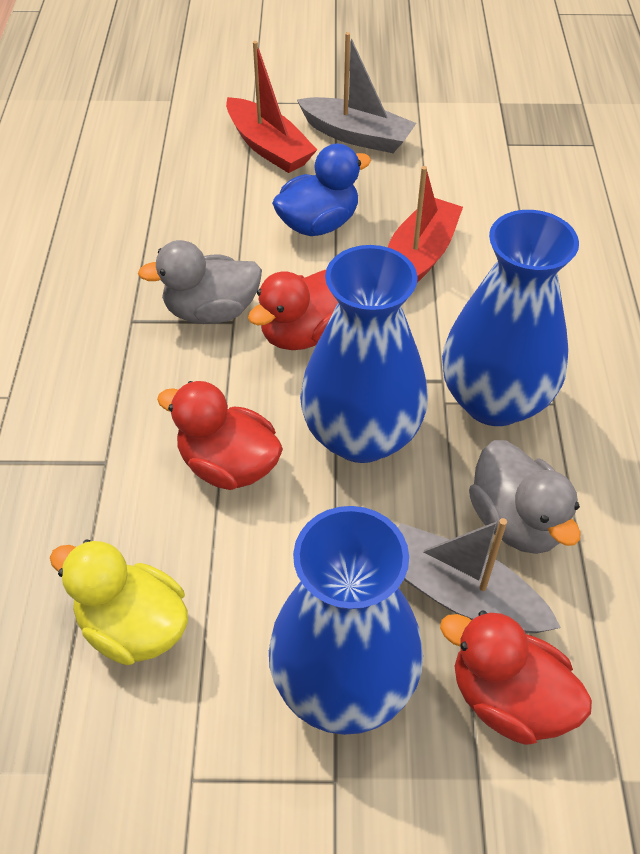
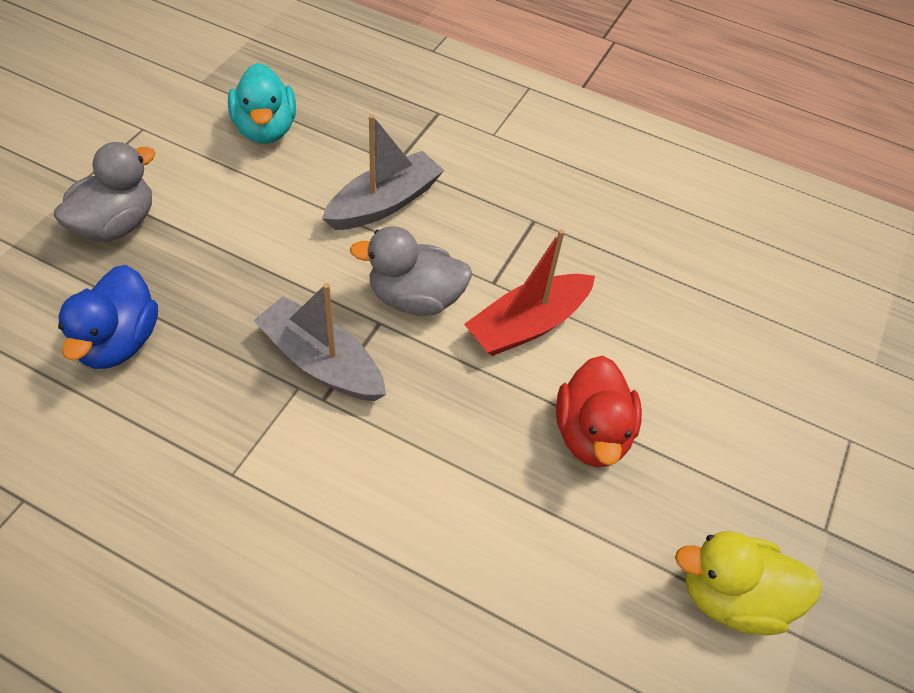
blue vase: [269,506,423,735] [300,245,428,463] [442,210,579,426] = 3 -> none = 0
red boat: [226,41,317,173] [388,166,463,283] = 2 -> [464,229,595,356] = 1
red duck: [157,381,283,490] [248,270,338,350] [440,611,592,745] = 3 -> [556,355,642,467] = 1
turquoise duck: none = 0 -> [228,63,296,144] = 1

